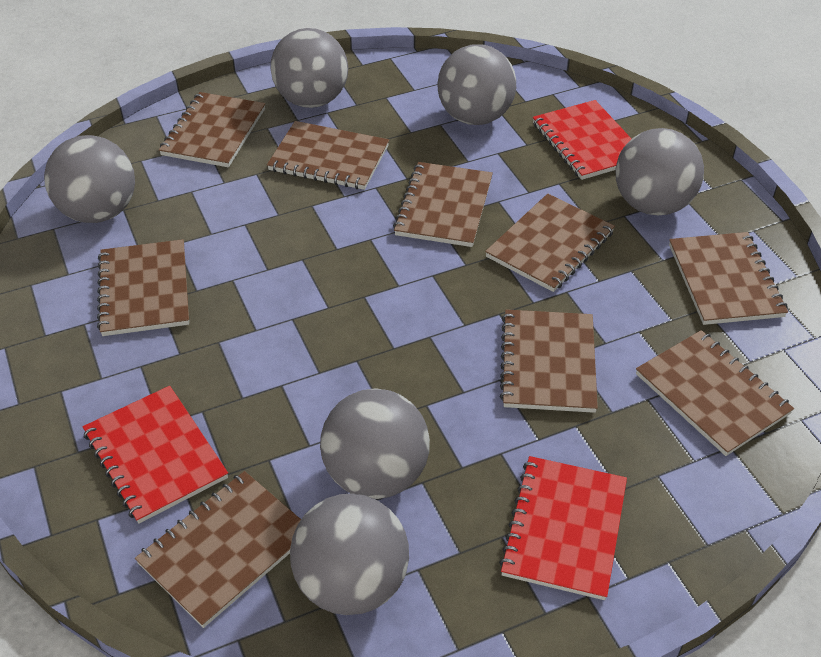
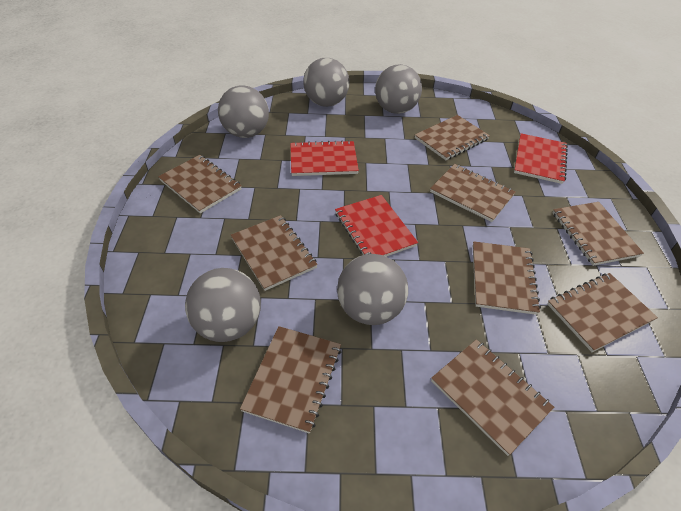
grey ball: [44,135,135,223] [271,28,348,108] [290,493,409,615] [320,389,430,499] [438,44,516,125] [616,128,704,215] = 6 -> [185,268,261,342] [218,85,269,138] [303,58,350,107] [337,254,408,325] [375,64,422,114] = 5

